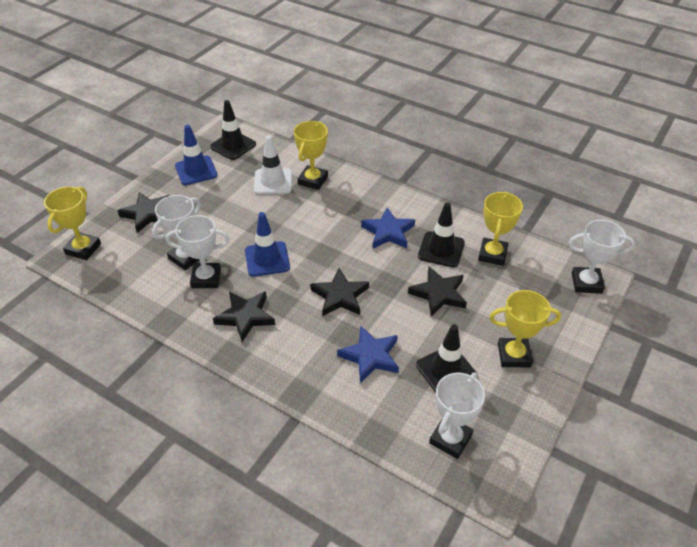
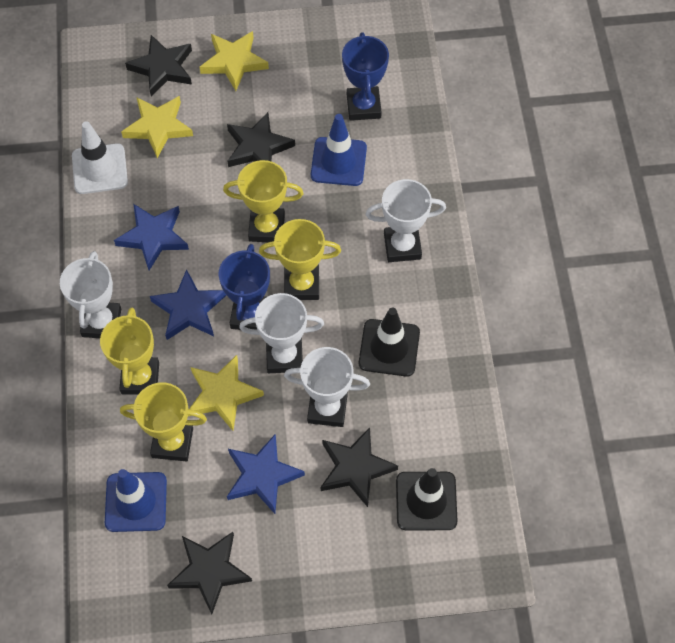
black traffic cone: [210,100,256,160] [416,324,478,393] [418,202,465,267] = 3 -> [359,308,420,377] [396,468,458,530] = 2
blue star: [337,326,399,383] [361,207,415,248] = 2 -> [114,204,189,270] [150,269,226,340] [227,434,305,514] = 3
blue trophy: none = 0 -> [219,244,270,330] [342,32,389,121] = 2
yellow star: none = 0 -> [121,96,193,158] [188,355,264,431] [199,31,269,91] = 3

